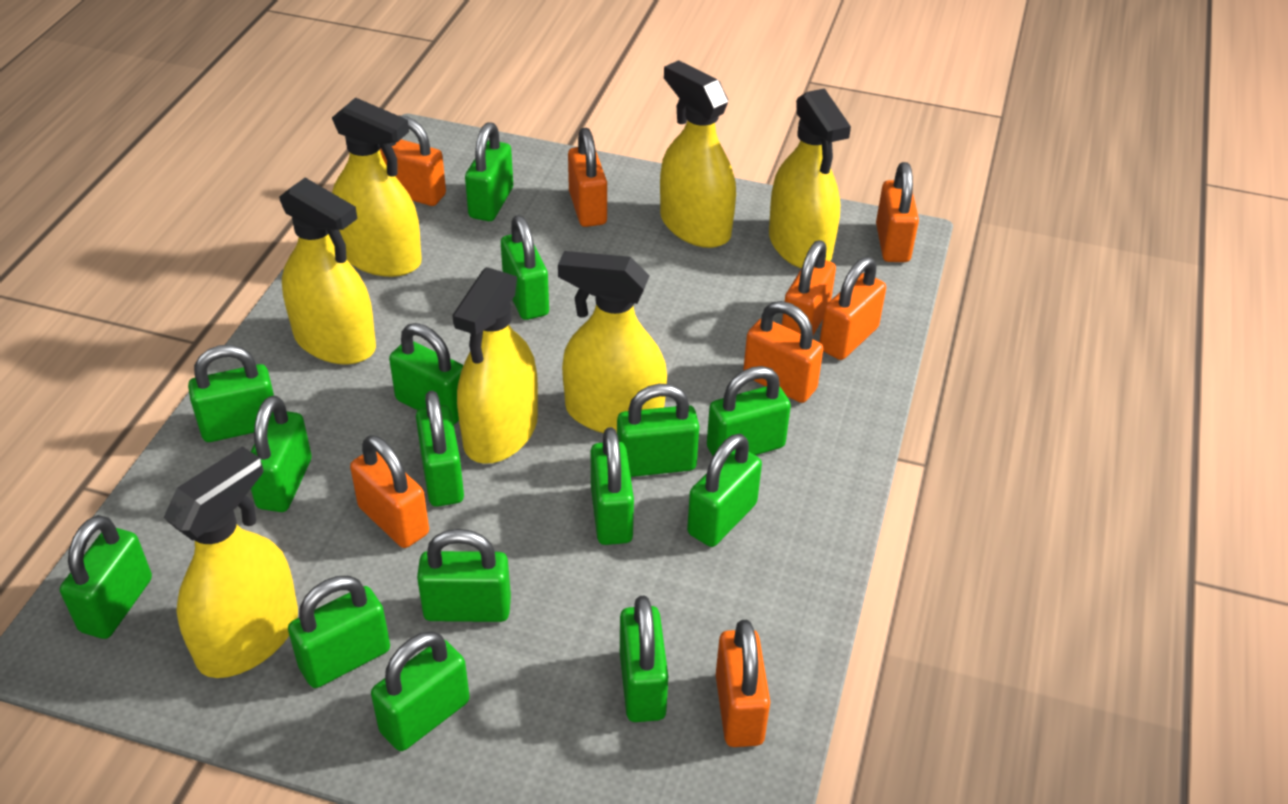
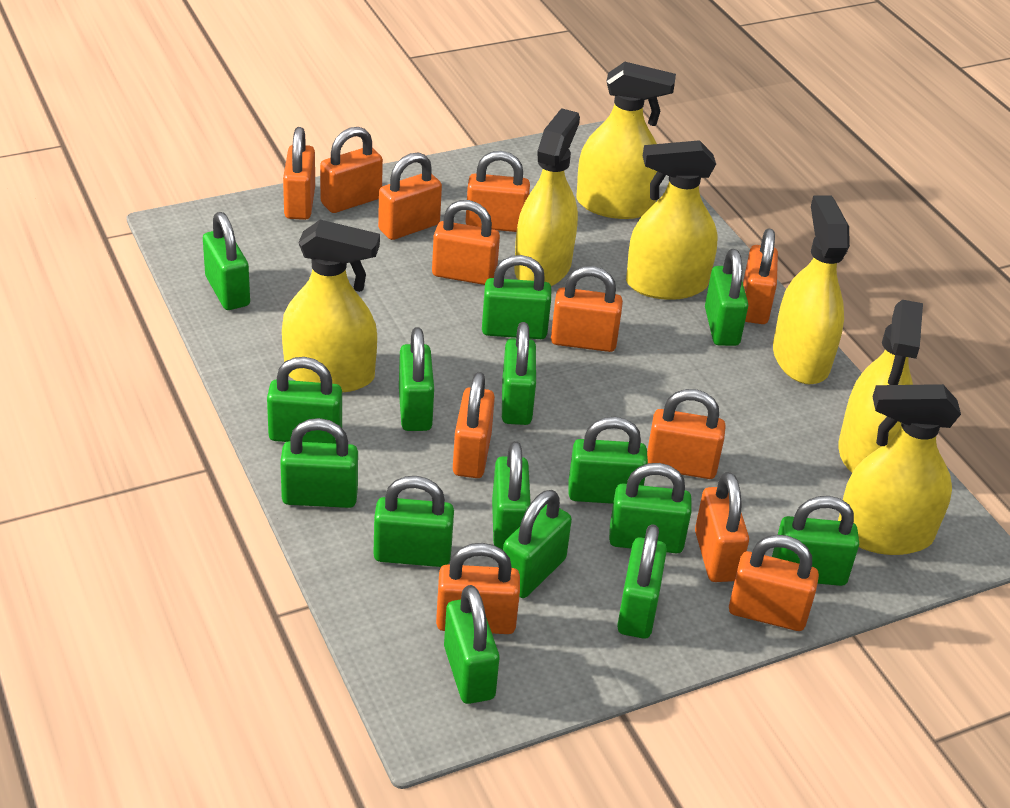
orange padlock: [350,435,429,548] [380,115,446,206] [568,128,607,227] [716,620,770,747] [743,301,823,403] [782,240,836,335] [819,257,886,360] [876,162,919,262] = 8 -> [283,127,315,220] [320,127,383,213] [378,152,442,240] [432,200,500,285] [436,543,520,634] [453,372,495,478] [465,151,530,232] [551,266,623,352] [647,389,726,479] [695,472,749,582] [729,535,819,631] [743,228,778,324] = 12

